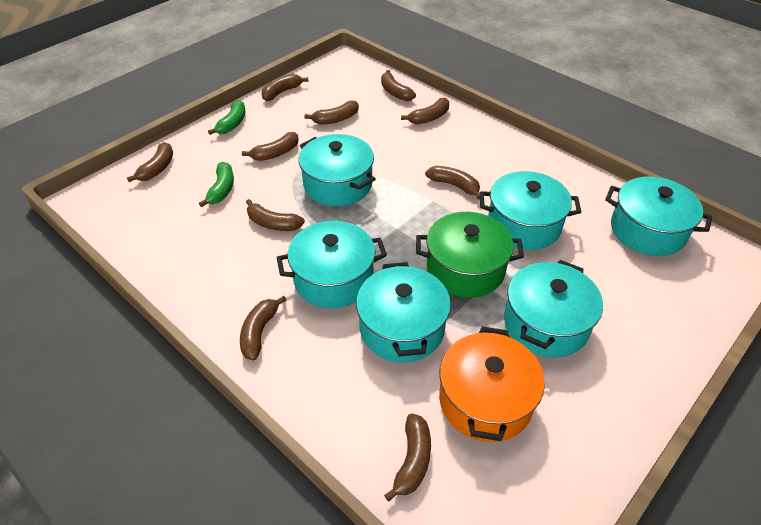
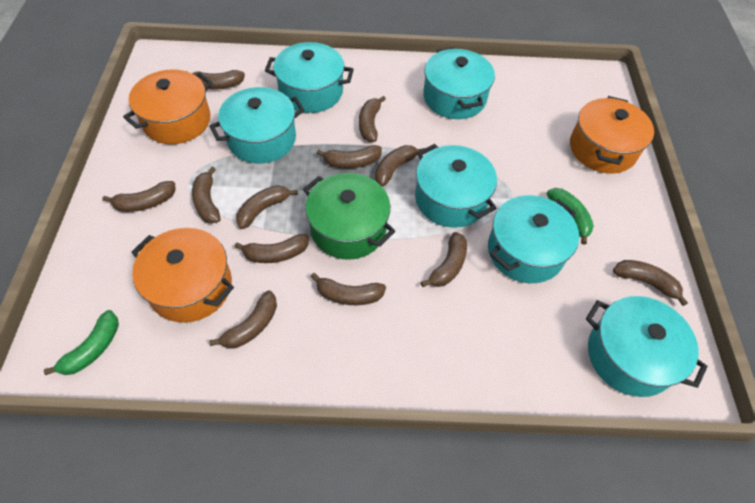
brown banana: [127,142,173,182] [240,296,287,360] [242,132,299,161] [246,199,305,231] [262,74,309,101] [305,101,359,125] [381,70,416,101] [384,413,431,501] [401,98,449,125] [425,166,480,200] = 10 -> [103,181,175,212] [192,70,245,89] [192,167,221,224] [209,291,277,348] [234,234,309,263] [236,185,298,229] [310,273,386,305] [316,145,382,168] [359,96,386,142] [375,145,425,186] [421,232,467,287] [613,260,688,306] = 12
orange pot: [439,327,545,442] = 1 -> [123,69,212,144] [132,228,234,323] [570,96,654,174] = 3

